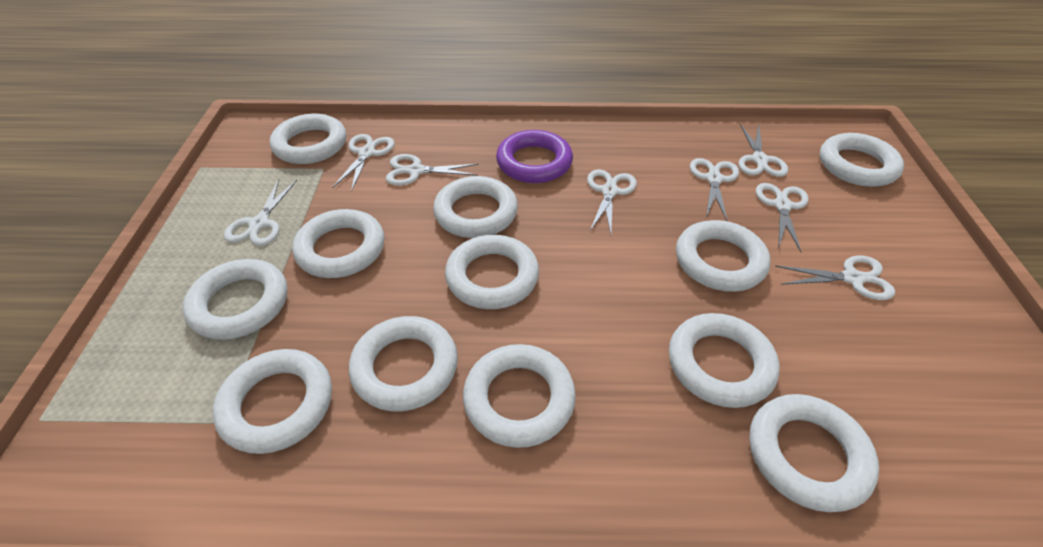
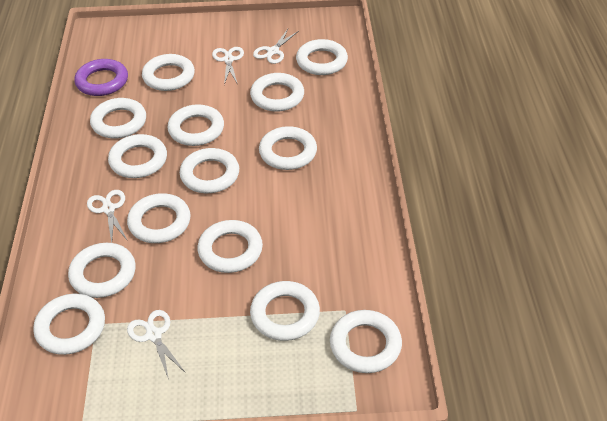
white ring: [183,259,288,340] [213,349,332,454] [270,114,346,164] [292,209,385,278] [349,316,458,411] [433,176,518,238] [445,235,539,309] [463,344,576,448] [669,313,780,408] [676,220,770,292] [749,394,879,512] [820,133,904,187] = 12 -> [33,294,105,355] [68,243,136,298] [90,98,146,139] [108,134,167,178] [127,193,191,243] [142,54,195,91] [168,104,224,146] [180,148,239,193] [197,220,263,273] [250,73,304,112] [250,281,320,341] [259,126,317,170] [296,39,348,75] [330,310,402,373] = 14
white scissors: [224,179,297,246] [332,134,395,192] [386,154,479,185] [587,169,637,234] [690,158,739,220] [738,124,788,177] [756,183,809,253] [775,255,895,300] = 8 -> [87,190,128,243] [127,310,186,380] [212,47,244,85] [253,29,299,64] = 4

